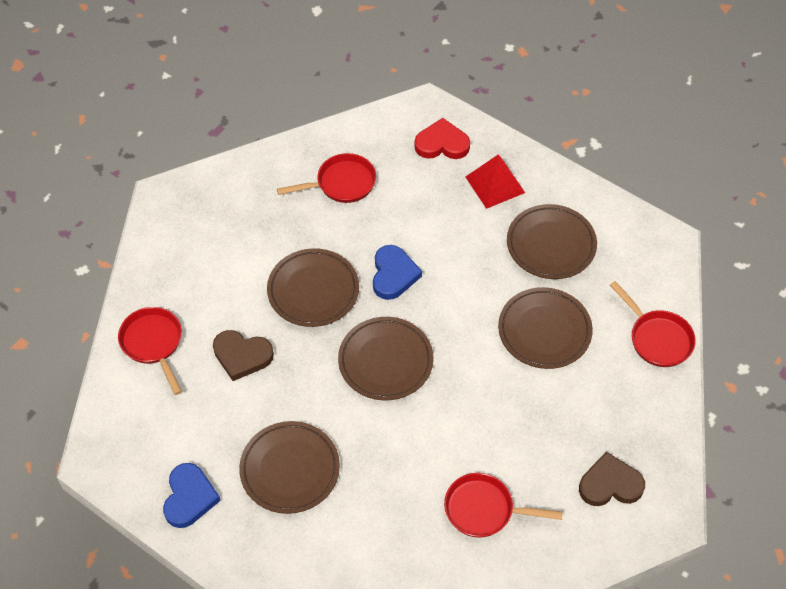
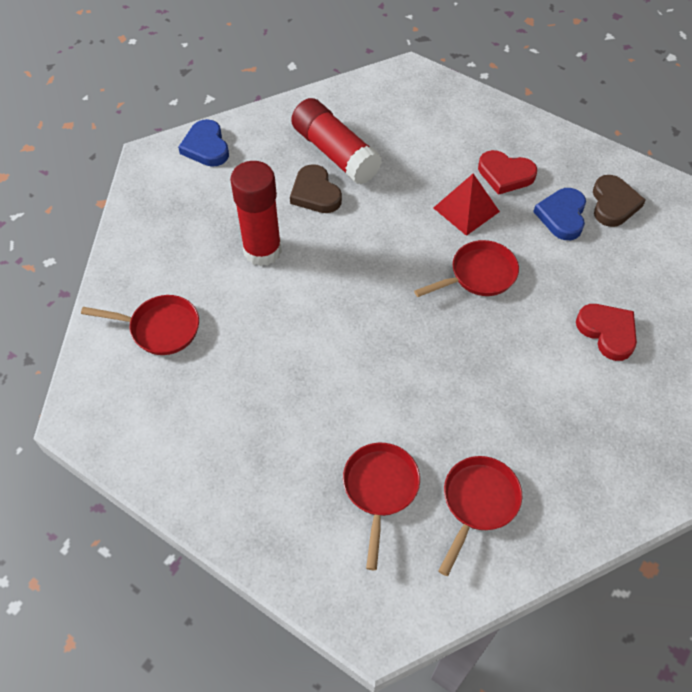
brown plate: [239,421,340,514] [267,248,359,327] [338,317,434,400] [498,287,593,369] [507,204,597,279] = 5 -> none = 0
red glue stick: none = 0 -> [230,161,282,266] [291,98,382,185] = 2
red heart: [414,118,470,159] = 1 -> [478,150,537,195] [576,304,637,361] = 2

